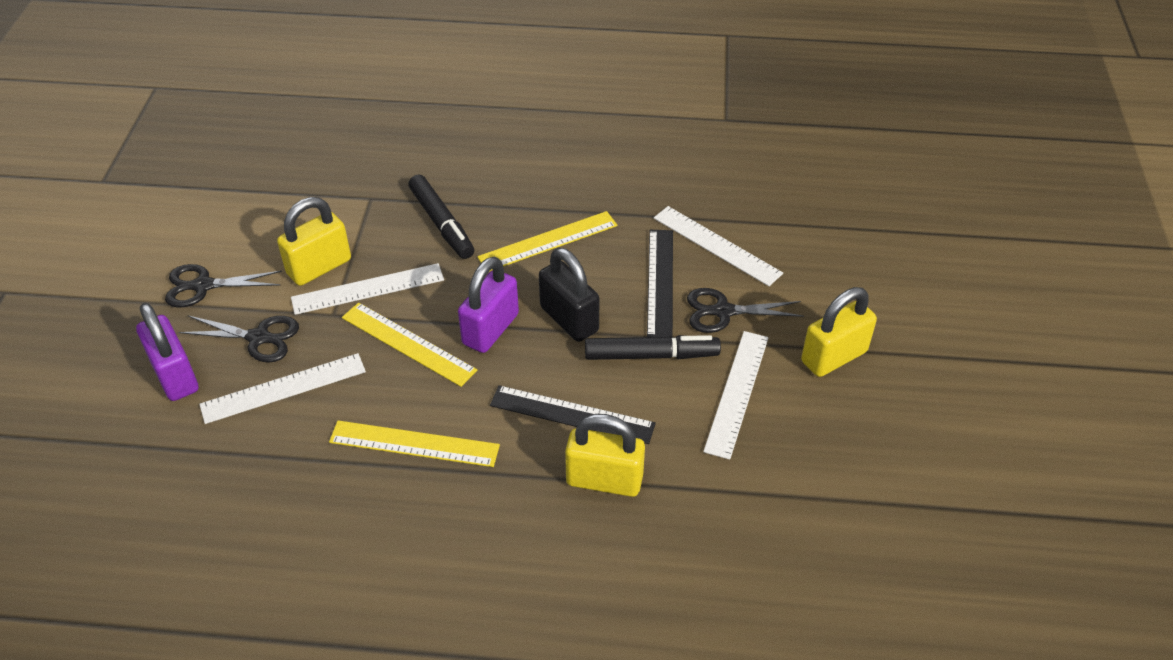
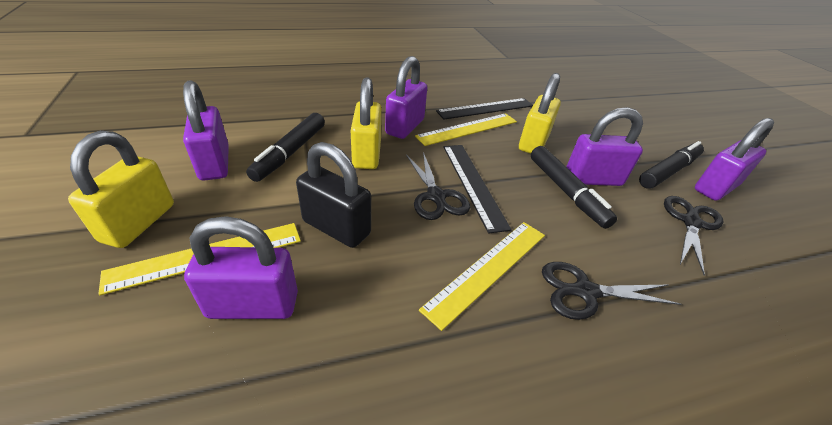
black marker: [408,174,474,259] [585,335,721,360] = 2 -> [246,113,325,182] [531,146,617,229] [639,141,704,189] = 3
purple padlock: [136,303,198,401] [458,257,519,353] = 2 -> [183,80,229,181] [184,216,298,319] [385,56,427,139] [566,107,643,186] [695,118,774,201] = 5
white ruler: [199,353,366,424] [291,263,444,315] [654,206,783,286] [703,331,768,460] = 4 -> none = 0

